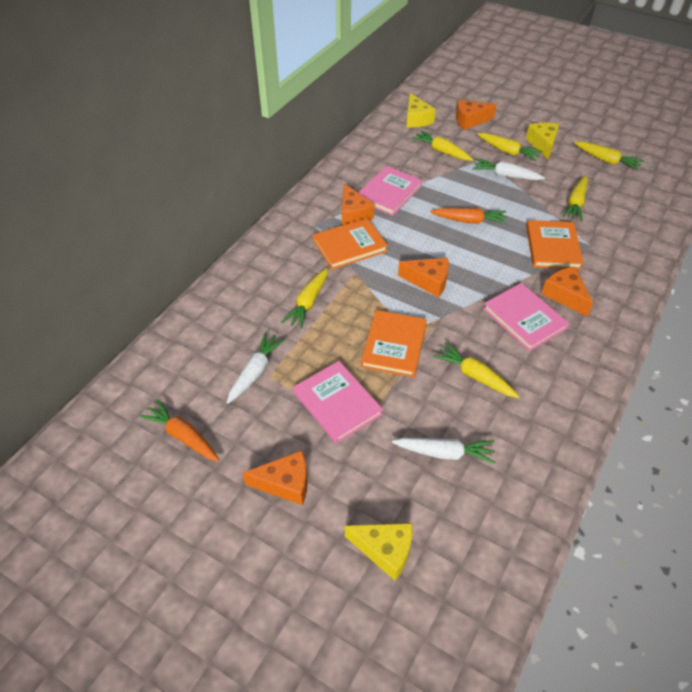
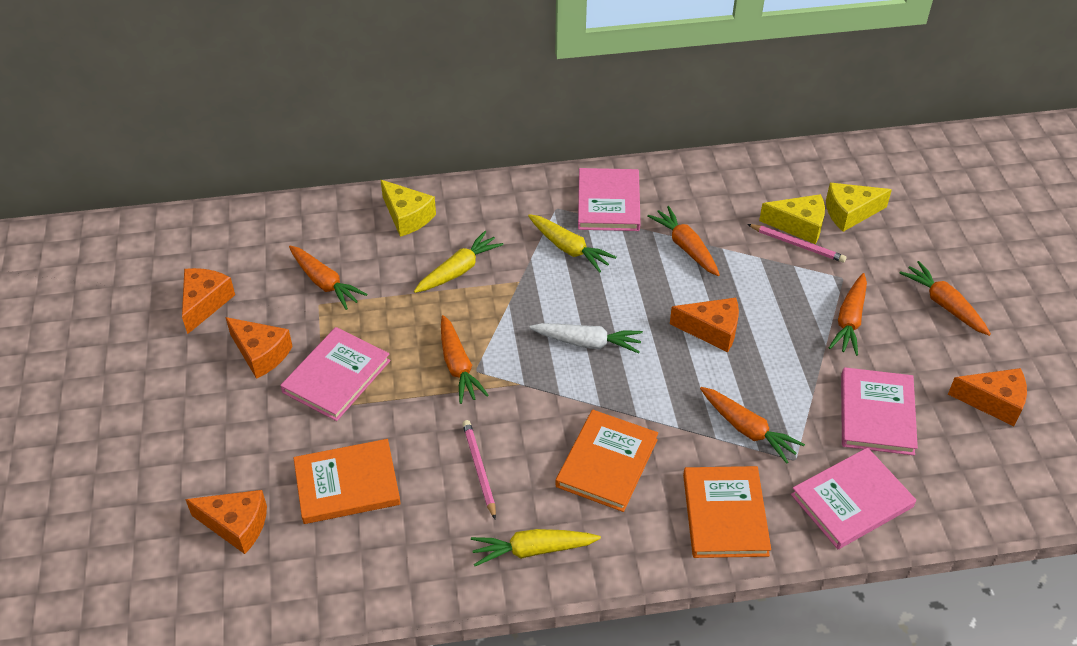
orange carrot: [139,399,219,461] [430,208,507,224] = 2 -> [289,246,368,310] [441,315,489,404] [648,206,720,276] [700,387,805,464] [829,273,867,356] [900,261,991,336] = 6
pink book: [293,361,383,444] [358,166,423,216] [483,283,569,352] = 3 -> [280,327,391,421] [578,168,641,231] [791,447,916,549] [841,367,918,455] = 4
pink pencil: none = 0 -> [463,420,496,519] [747,224,846,263] = 2
white carrot: [227,332,285,404] [392,438,495,464] [473,158,545,180] = 3 -> [529,323,643,354] = 1
yellow carrot: [282,268,328,329] [412,130,473,161] [433,342,519,398] [477,133,543,161] [562,175,588,222] [574,141,644,171] = 6 -> [414,231,503,293] [471,529,601,566] [528,214,617,273] = 3

